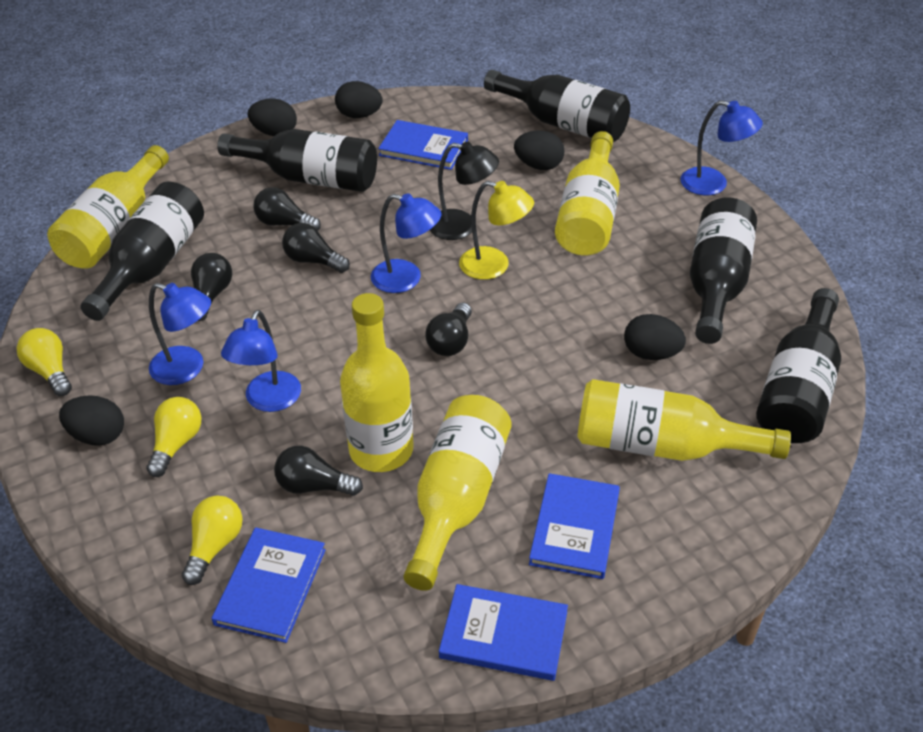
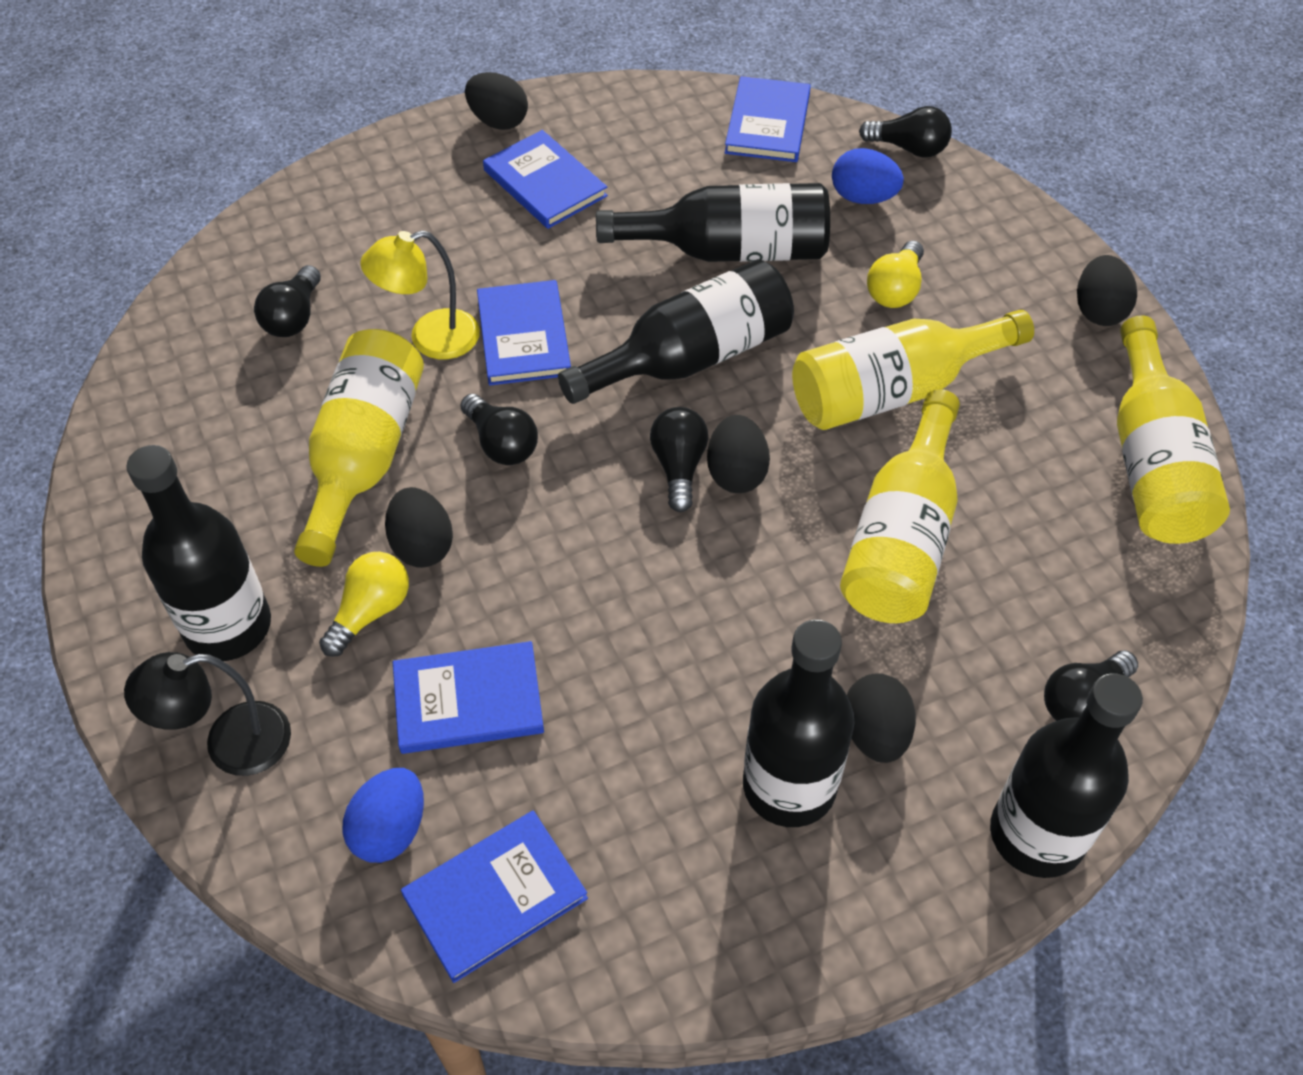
blue book: [211,527,326,643] [378,120,468,170] [439,584,568,681] [529,473,620,579] = 4 -> [393,641,544,754] [401,811,588,983] [477,280,571,386] [483,130,608,229] [725,76,811,162] = 5
blue egg: none = 0 -> [342,768,424,863] [832,148,904,204] = 2
blue lamp: [149,283,211,385] [221,310,301,412] [371,193,442,293] [680,100,763,195] = 4 -> none = 0
yellow bottle: [47,145,169,269] [340,293,414,472] [404,395,511,591] [555,131,620,256] [577,379,791,461] = 5 -> [294,329,424,567] [792,310,1034,430] [840,389,960,623] [1117,316,1230,544] = 4
yellow light bulb: [17,328,72,396] [146,397,202,477] [182,496,243,585] = 3 -> [319,552,409,657] [867,240,924,308] = 2

